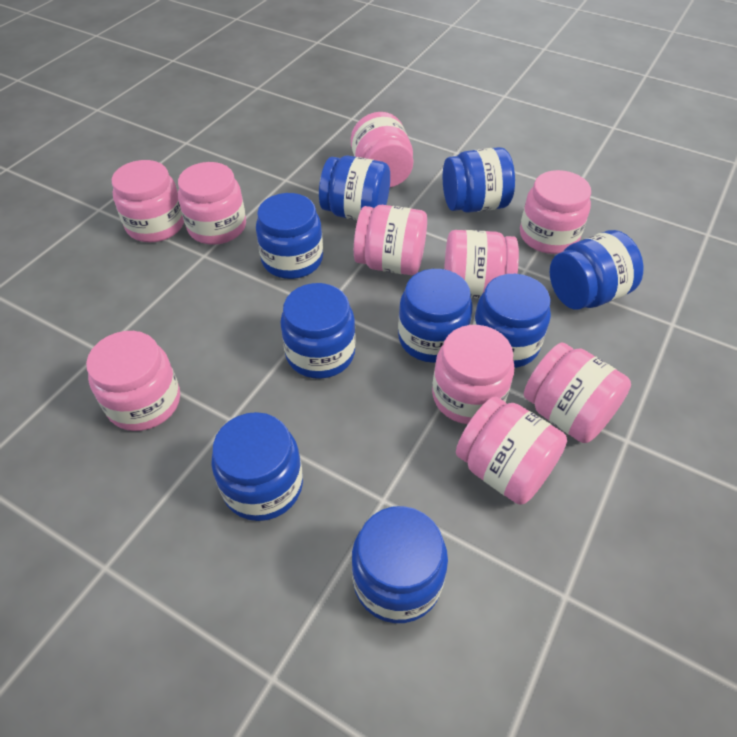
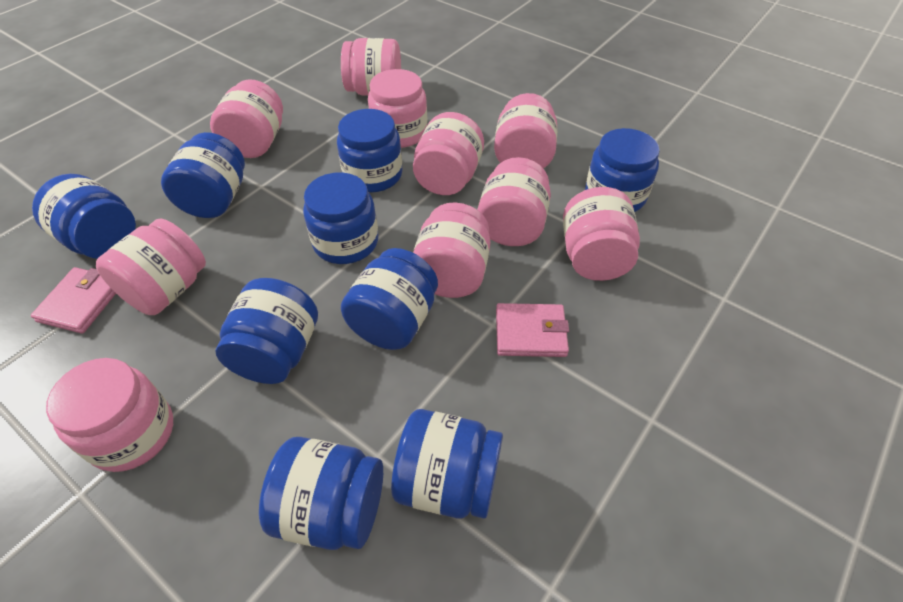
pink wallet: none = 0 -> [31,267,116,334] [496,303,569,357] = 2

